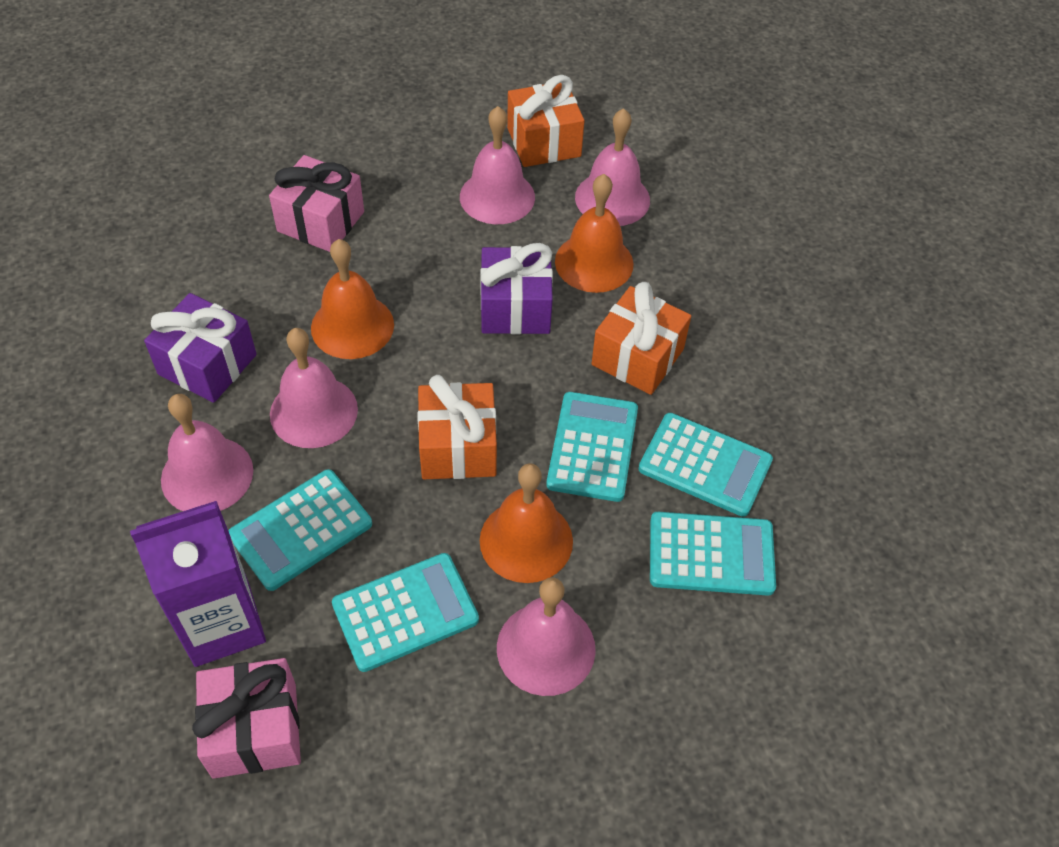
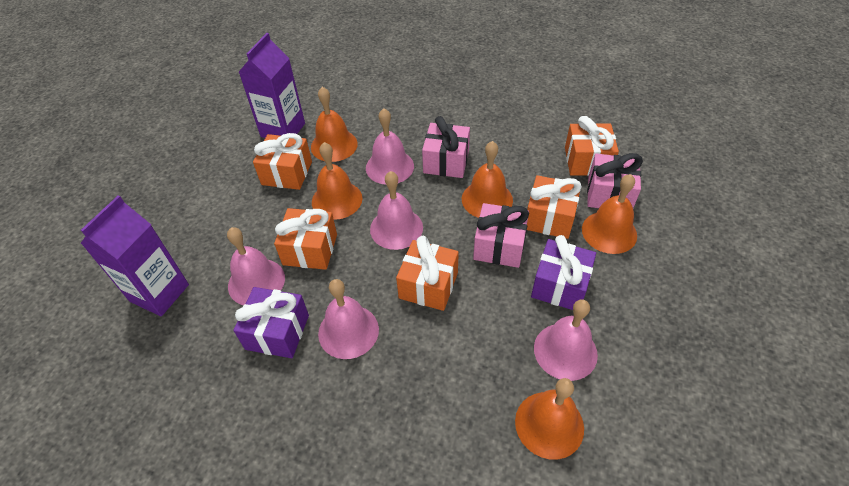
orange bell: [311,239,394,359] [480,463,573,583] [555,174,634,293] = 3 -> [311,87,358,162] [312,142,363,220] [462,141,513,218] [515,378,584,460] [582,174,637,254] = 5
orange gift: [417,375,497,479] [507,75,584,167] [592,282,691,395] = 3 -> [253,133,312,190] [274,208,337,270] [396,236,459,311] [527,175,582,239] [565,116,619,176] = 5
pink gift: [192,658,301,778] [269,155,364,252] = 2 -> [422,116,470,178] [473,203,529,268] [587,153,643,208] = 3
purple carton: [130,501,266,667] = 1 -> [81,195,189,316] [239,33,305,138] = 2
turquoise calculator: [229,469,372,591] [332,553,479,672] [546,392,638,502] [638,413,773,517] [650,512,776,596] = 5 -> none = 0

